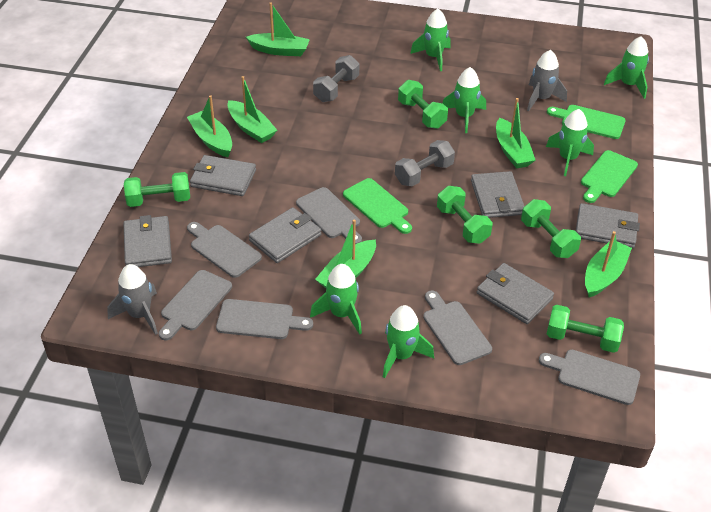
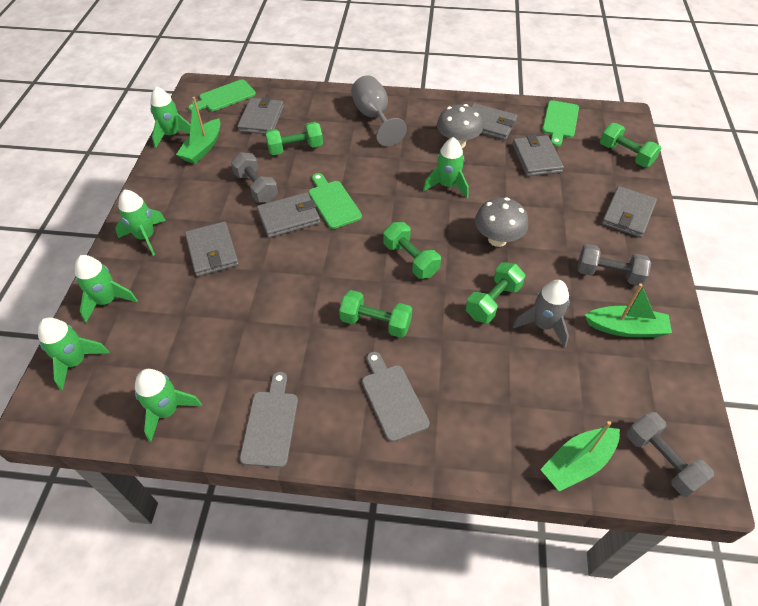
green boat: [187,95,232,157] [227,76,277,143] [246,3,310,56] [315,219,376,288] [496,98,536,169] [585,231,632,297] = 6 -> [176,97,221,164] [540,421,620,491] [585,283,672,337] = 3
grey cutting board: [159,270,232,340] [187,222,262,278] [216,299,313,339] [296,187,362,244] [423,290,492,365] [539,349,640,405] = 6 -> [240,372,298,468] [362,352,430,442] = 2
grey dumbbell: [313,55,359,102] [395,140,455,186] = 2 -> [231,152,278,203] [577,244,651,285] [626,412,714,497] = 3
grey goblet: none = 0 -> [351,75,407,146] = 1
grey mushroom: none = 0 -> [437,104,483,148] [475,197,528,247] = 2
grey rocket: [107,264,158,335] [527,50,567,111] = 2 -> [513,280,569,347] = 1

